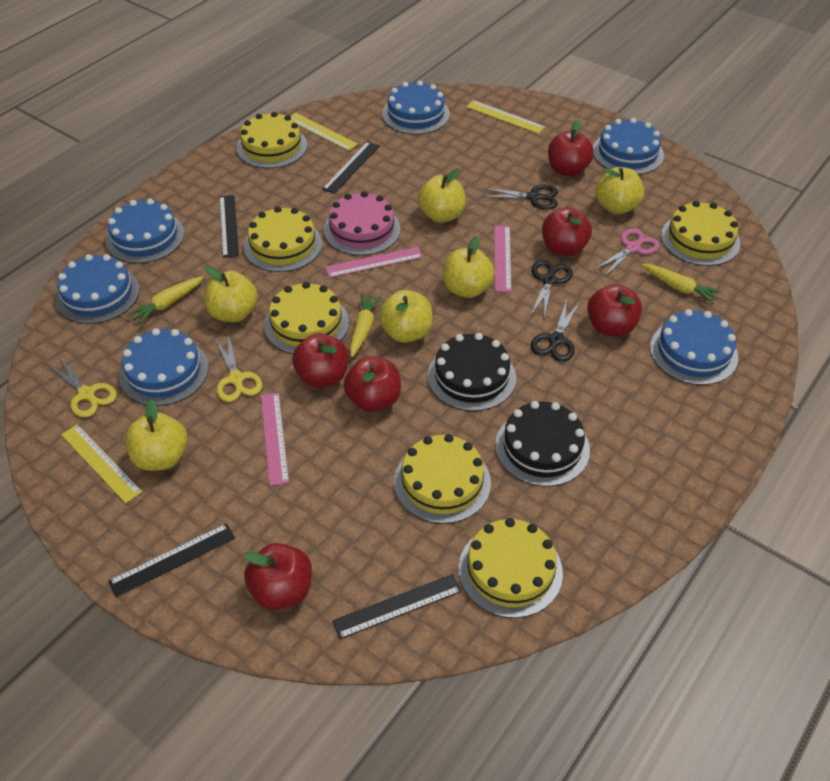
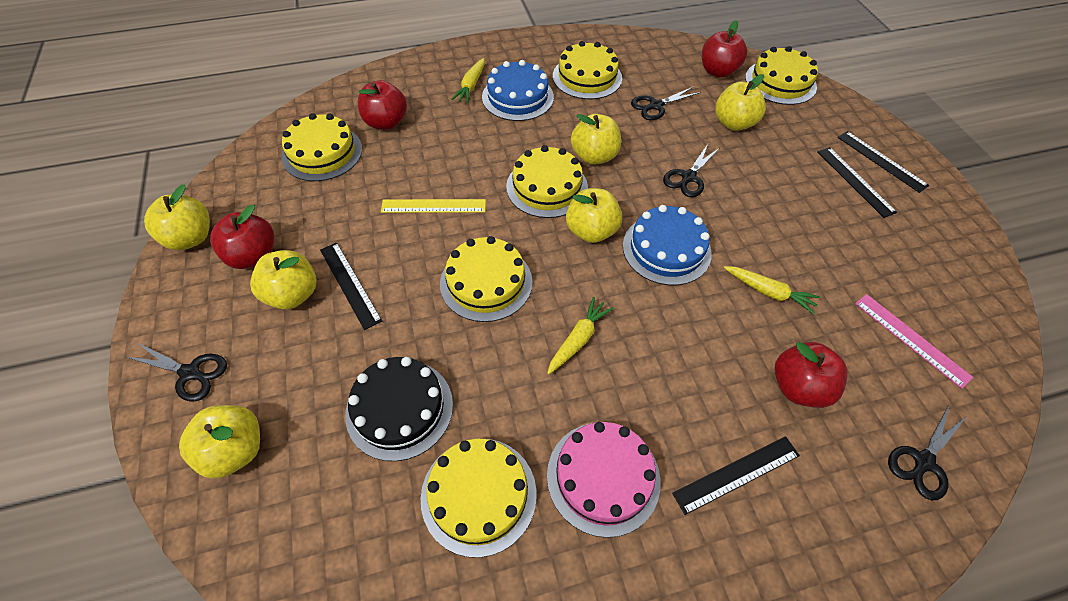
black cake: [428,333,516,411] [495,401,590,487] = 2 -> [345,357,453,461] = 1
black scissors: [482,184,558,209] [530,260,573,317] [531,299,580,362] = 3 -> [126,342,227,401] [631,86,701,120] [663,144,719,197] [888,404,967,500] = 4
blue cake: [56,254,140,324] [105,199,184,263] [119,328,209,406] [382,81,450,134] [593,118,664,175] [650,309,738,385] = 6 -> [482,60,554,121] [623,205,712,285] = 2
pink ruler: [261,393,289,486] [325,247,423,278] [494,225,512,292] = 3 -> [855,294,973,389] = 1
pink scissors: [594,228,660,277] = 1 -> none = 0
red apple: [244,543,312,610] [292,333,349,388] [344,356,401,412] [542,207,592,256] [548,120,594,176] [587,284,642,336] = 6 -> [210,205,274,269] [358,80,407,130] [702,20,747,78] [775,342,848,408] = 4
yellow ruler: [61,424,142,503] [291,113,358,151] [466,100,545,134] = 3 -> [381,199,486,213] = 1
yellow scissors: [47,356,117,417] [215,334,262,402] = 2 -> none = 0

